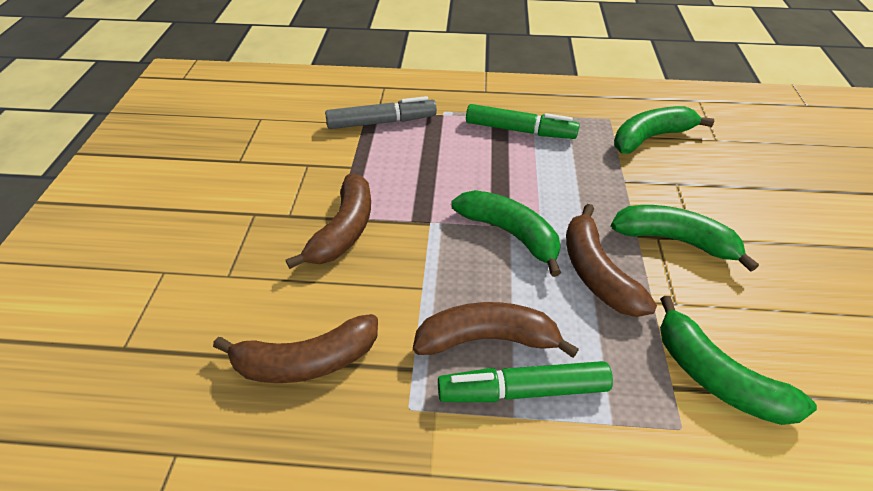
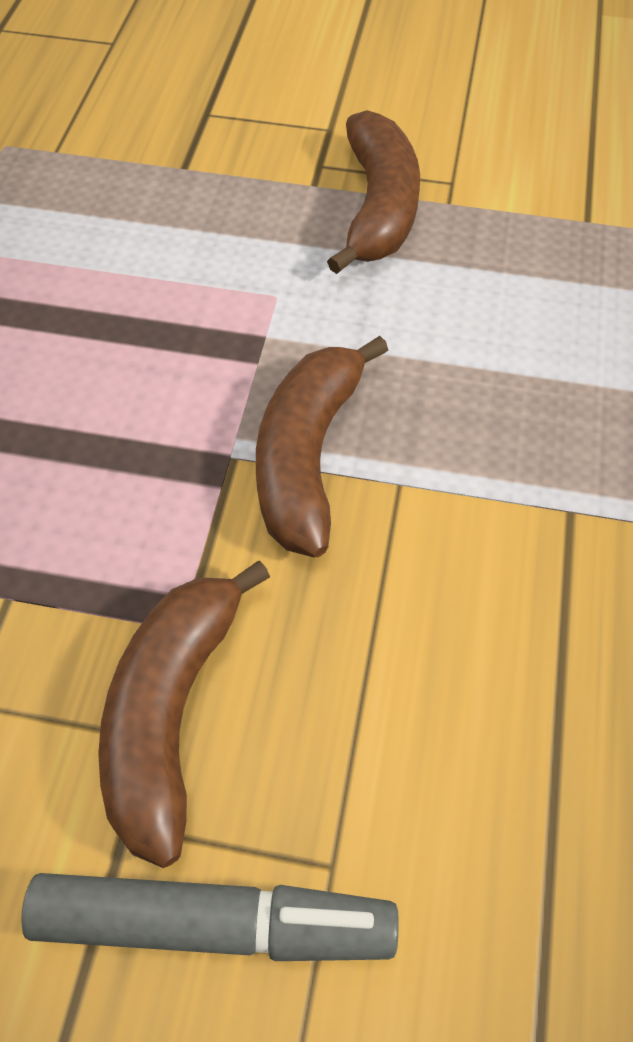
brown banana: [213,314,378,383] [286,174,371,269] [413,302,579,358] [566,204,657,317] = 4 -> [98,561,270,868] [256,336,388,557] [327,110,420,274] = 3
green banana: [451,190,561,277] [611,205,759,272] [614,106,714,154] [660,296,817,425] = 4 -> none = 0
green marker: [438,361,613,402] [466,104,580,139] = 2 -> none = 0

